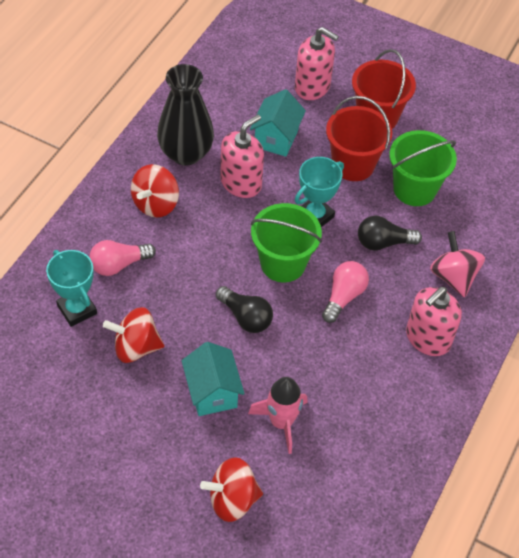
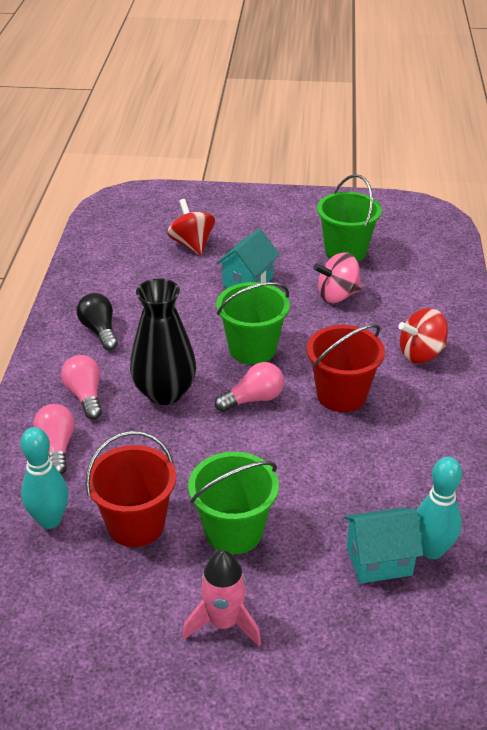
black light bulb: [216,286,273,333] [358,216,422,251] = 2 -> [77,293,118,350] = 1
green bucket: [251,203,322,282] [389,130,457,206] = 2 -> [188,452,279,554] [216,282,290,365] [317,174,382,262] = 3
pink light bulb: [89,240,156,276] [322,261,369,323] = 2 -> [33,404,75,475] [61,355,102,420] [215,362,284,412] = 3
pink soap dispenser: [220,114,264,198] [295,27,339,100] [406,287,462,356] = 3 -> none = 0
red spinning top: [103,307,164,363] [131,164,179,218] [200,457,263,522] = 3 -> [167,199,215,255] [398,308,448,363] = 2
turquoise bowling pin: none = 0 -> [20,427,69,529] [417,457,462,559] = 2
turquoise trophy: [46,250,97,327] [295,157,344,227] = 2 -> none = 0

